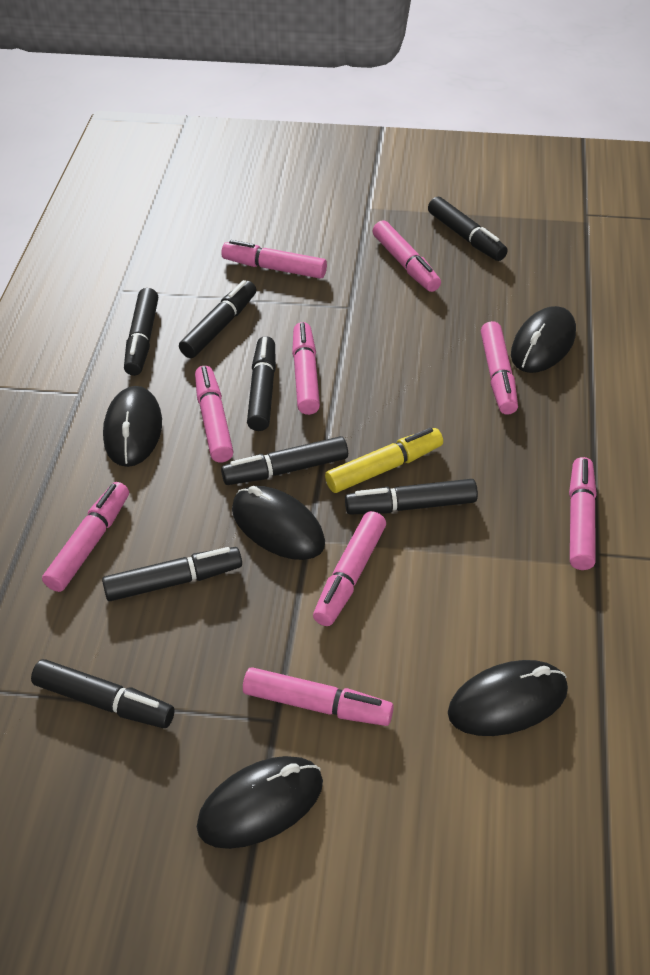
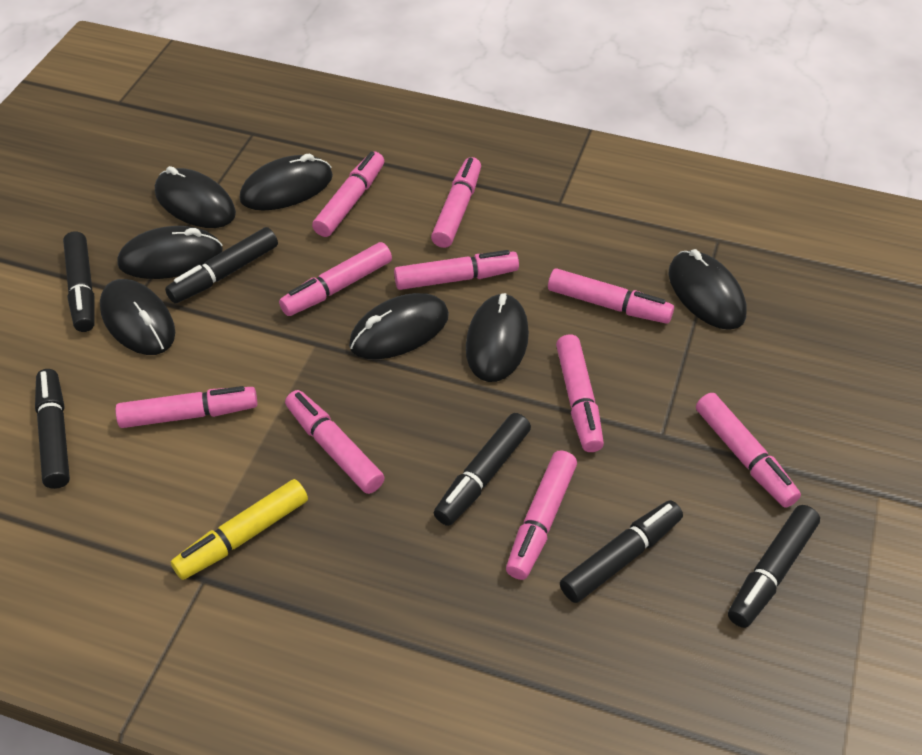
black marker: [31,659,175,728] [102,547,242,601] [124,288,158,376] [179,280,256,358] [221,436,348,485] [247,336,276,431] [345,479,478,514] [428,197,508,261] = 8 -> [35,369,70,489] [63,231,95,332] [165,227,278,304] [434,413,531,526] [560,500,683,603] [728,505,820,628] = 6
black mouse: [103,386,162,467] [197,756,323,849] [232,486,325,560] [448,660,568,736] [511,306,576,373] = 5 -> [100,279,175,355] [117,226,223,279] [155,166,236,228] [240,154,333,211] [349,293,449,359] [466,293,529,382] [668,249,747,330] = 7
pink marker: [42,482,129,592] [195,366,234,462] [221,240,327,279] [243,667,394,726] [292,322,320,415] [313,511,386,626] [372,220,441,292] [481,321,518,415] [569,457,597,570] = 9 -> [115,386,258,428] [279,242,392,316] [285,390,385,494] [312,152,384,237] [394,250,519,290] [431,157,481,248] [506,450,577,580] [548,268,674,324] [556,334,604,452] [696,393,801,508] = 10

